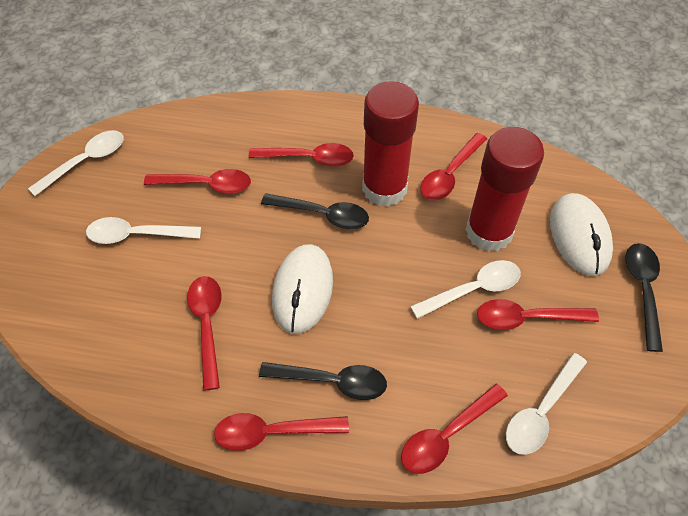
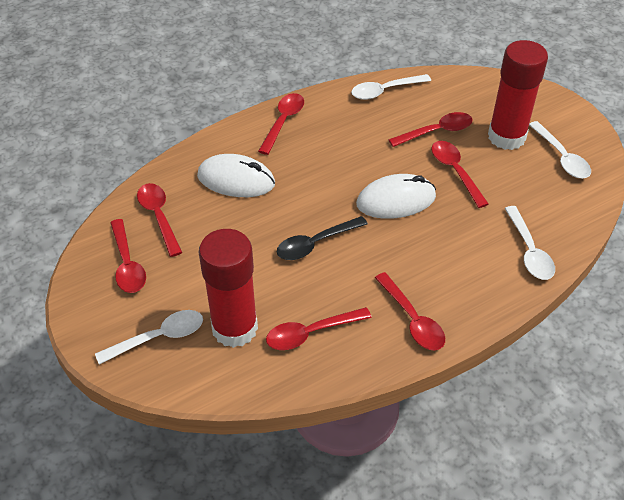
black spoon: [259,362,387,400] [261,193,369,229] [626,243,663,352] = 3 -> [277,216,368,260] = 1

